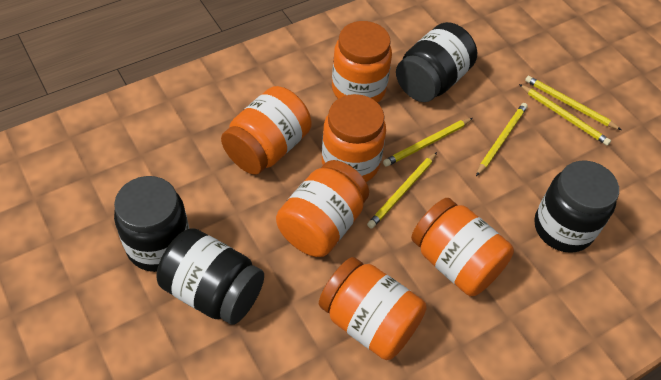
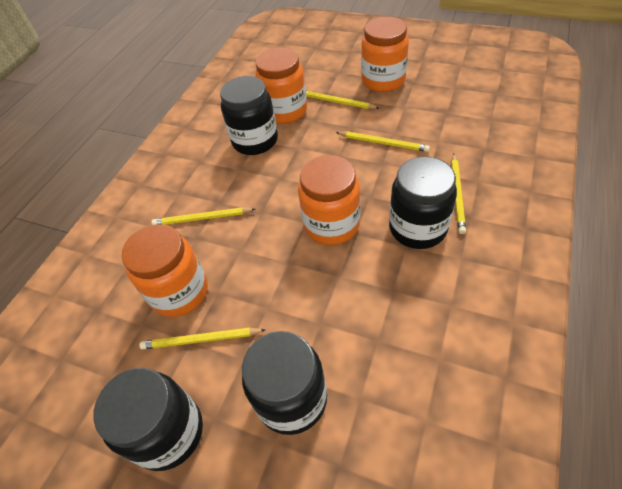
orange jar: [221,86,312,175] [276,160,369,257] [319,257,427,360] [322,94,386,182] [332,21,392,103] [411,198,514,296] = 6 -> [122,224,208,317] [255,47,307,124] [298,155,360,245] [361,17,409,92] = 4

